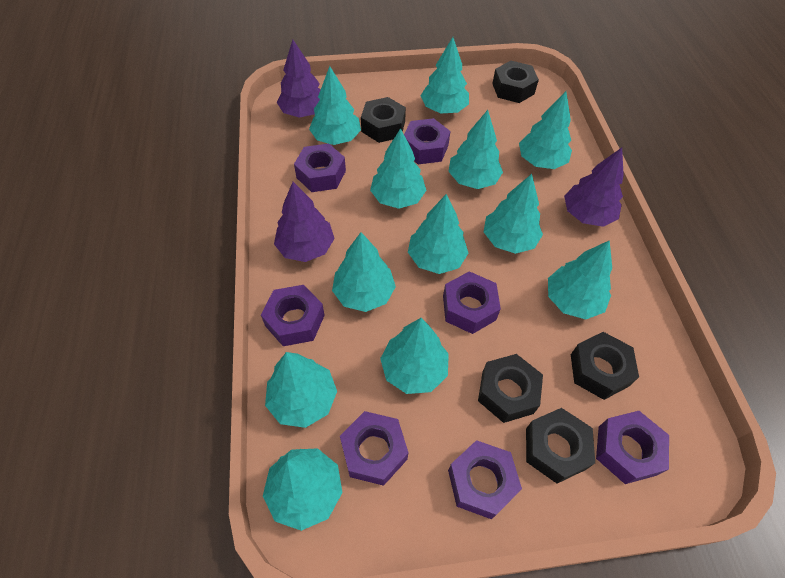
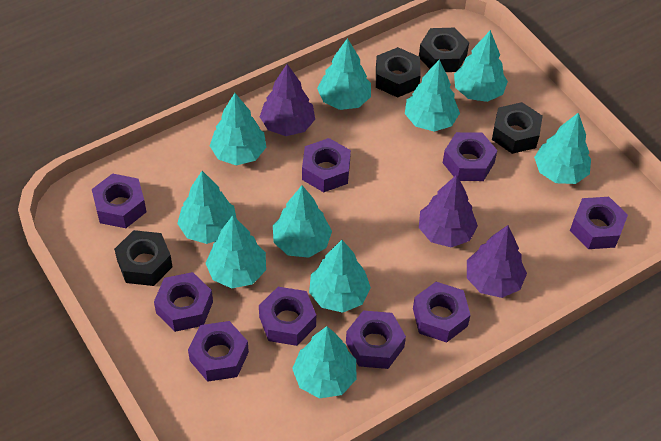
black nut: [361,97,406,143] [478,354,543,423] [492,61,539,103] [526,408,595,483] [571,332,639,400] = 5 -> [114,230,173,286] [376,47,421,98] [419,28,469,72] [492,102,543,154] = 4
purple nut: [261,285,325,346] [294,144,346,192] [340,411,409,486] [404,118,450,164] [443,271,501,334] [448,440,522,519] [596,411,669,484] = 7 -> [92,173,146,228] [154,272,213,332] [188,321,249,382] [259,287,316,346] [302,138,351,192] [346,310,406,369] [413,282,471,343] [443,132,498,181] [570,197,628,249] = 9
turquoise tree: [263,448,343,531] [265,352,337,428] [309,66,361,145] [332,232,396,312] [370,128,427,209] [380,318,449,394] [408,194,468,274] [421,37,469,114] [448,110,503,189] [484,174,543,254] [519,91,572,169] [548,240,612,319] = 12 -> [177,171,237,244] [205,215,266,288] [210,93,267,166] [273,185,332,258] [292,326,356,398] [309,240,371,313] [317,38,371,110] [405,59,460,132] [454,30,508,102] [534,113,591,184] = 10

